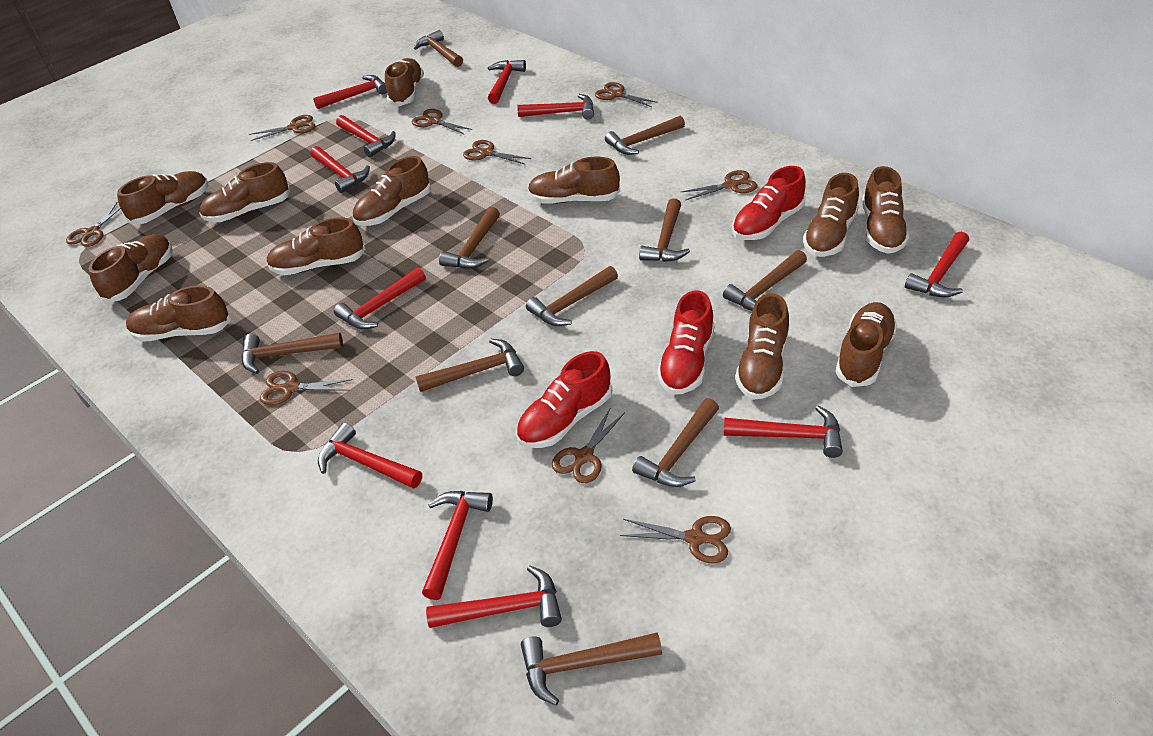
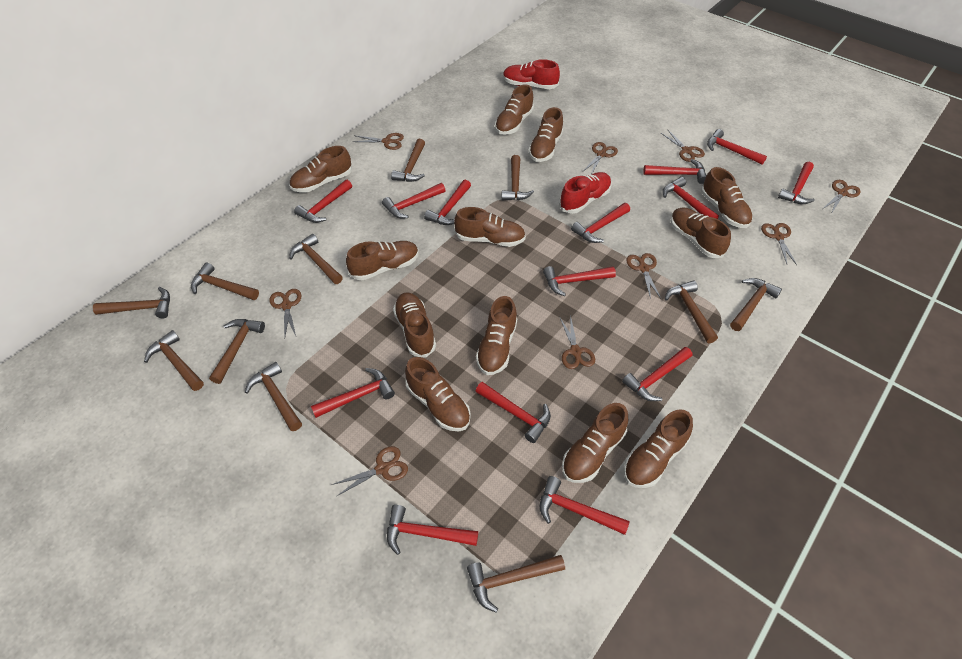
brown hammer: [242,332,343,374] [414,30,463,67] [415,339,524,392] [439,207,500,269] [521,632,662,706] [526,266,618,326] [605,115,685,155] [632,398,719,487] [639,198,690,262] [723,250,807,311] = 10 -> [93,287,170,319] [144,330,204,391] [191,263,259,300] [209,319,265,384] [245,362,302,431] [289,234,343,284] [391,139,425,182] [467,555,565,612] [501,155,534,200] [665,280,718,343] [730,278,782,331] = 11
red hammer: [311,146,370,193] [313,75,387,109] [318,423,422,489] [334,267,426,329] [336,115,395,157] [422,491,493,600] [426,565,562,628] [488,60,526,104] [517,94,594,120] [724,406,843,458] [905,232,969,298] = 11 -> [294,180,352,223] [311,368,395,418] [382,183,446,218] [387,505,478,555] [424,180,471,225] [475,382,551,443] [540,476,630,535] [543,266,616,296] [571,203,630,243] [622,347,692,401] [643,159,707,184] [662,177,719,219] [707,129,767,165] [778,162,815,204] = 14
red shoe: [516,351,612,448] [657,290,715,395] [732,166,806,240] = 3 -> [503,59,560,89] [559,172,611,214] = 2

